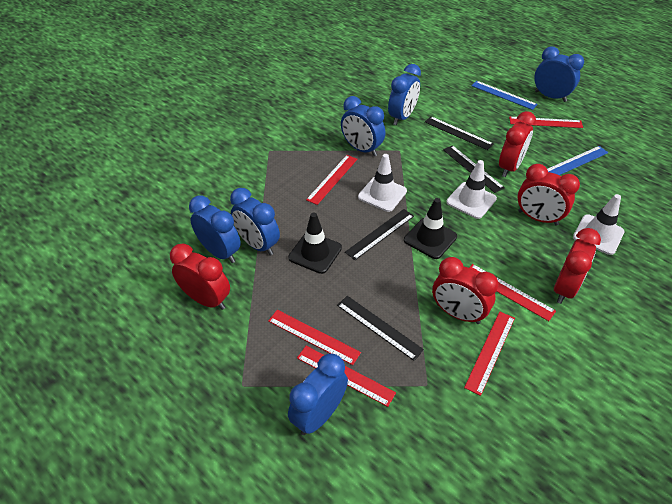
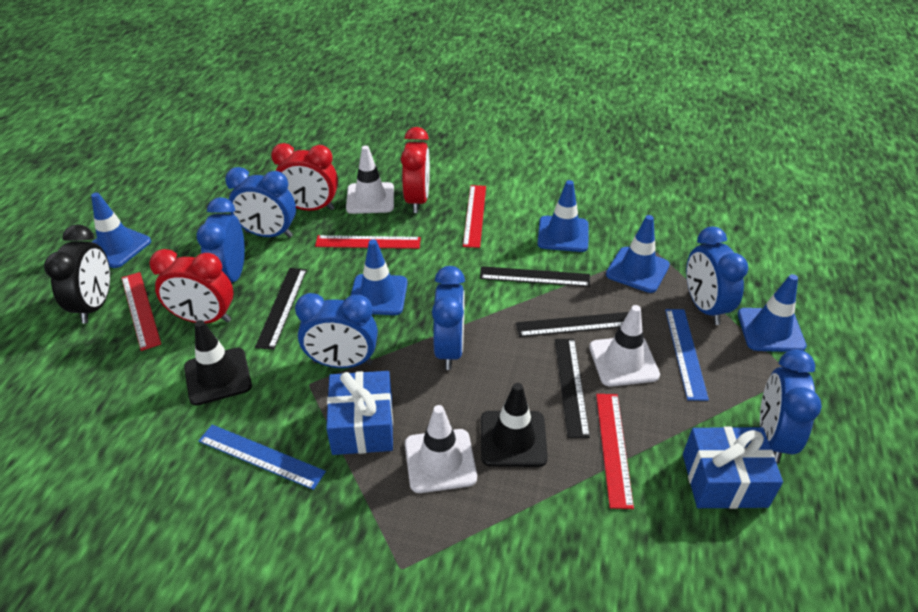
black clock: none = 0 -> [44,224,110,323] = 1
blue gift: none = 0 -> [326,371,393,455] [683,426,783,509] = 2
blue traffic cone: none = 0 -> [91,192,151,268] [350,239,408,315] [538,180,589,252] [606,215,670,293] [738,274,807,352] = 5
red clock: [170,244,230,310] [432,257,499,324] [499,111,536,177] [517,164,580,226] [554,228,601,304] = 5 -> [149,249,233,324] [271,143,338,211] [401,127,430,213] = 3
red ruler: [268,310,361,365] [297,346,396,407] [306,155,358,205] [464,312,515,396] [469,264,556,321] [509,117,583,128] = 6 -> [122,272,161,351] [315,235,421,249] [463,185,486,248] [596,394,634,509] = 4

